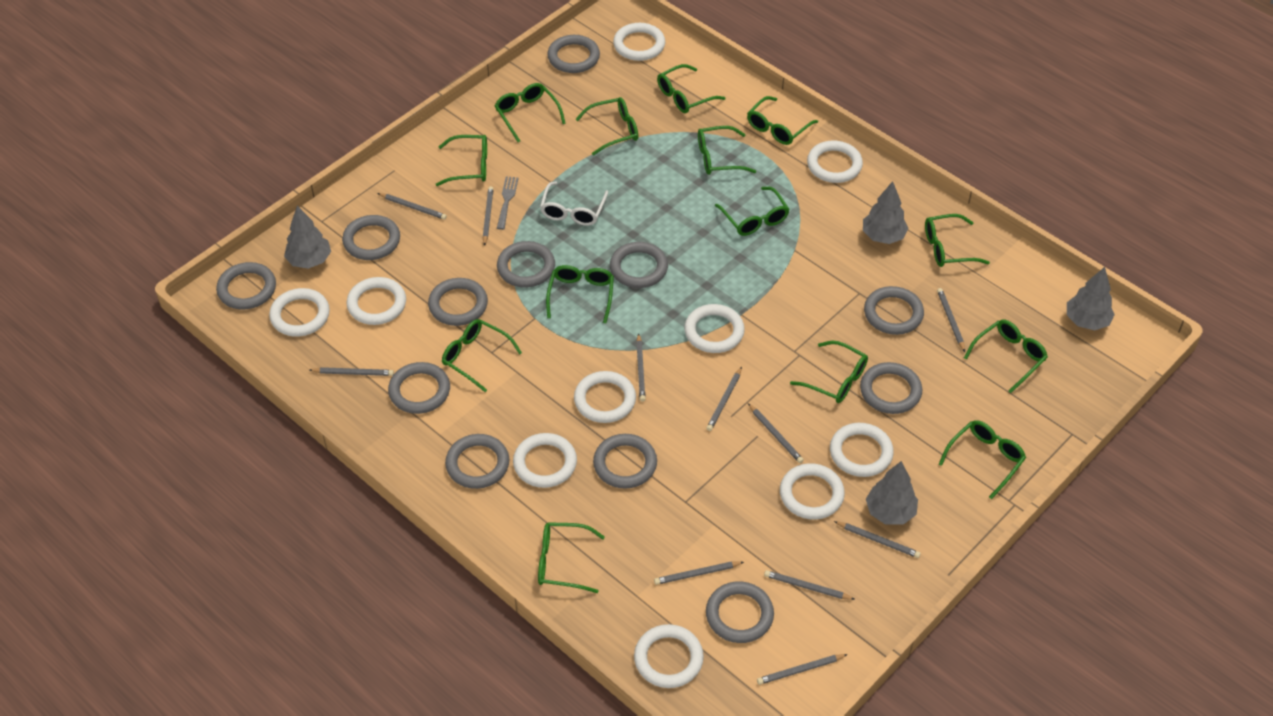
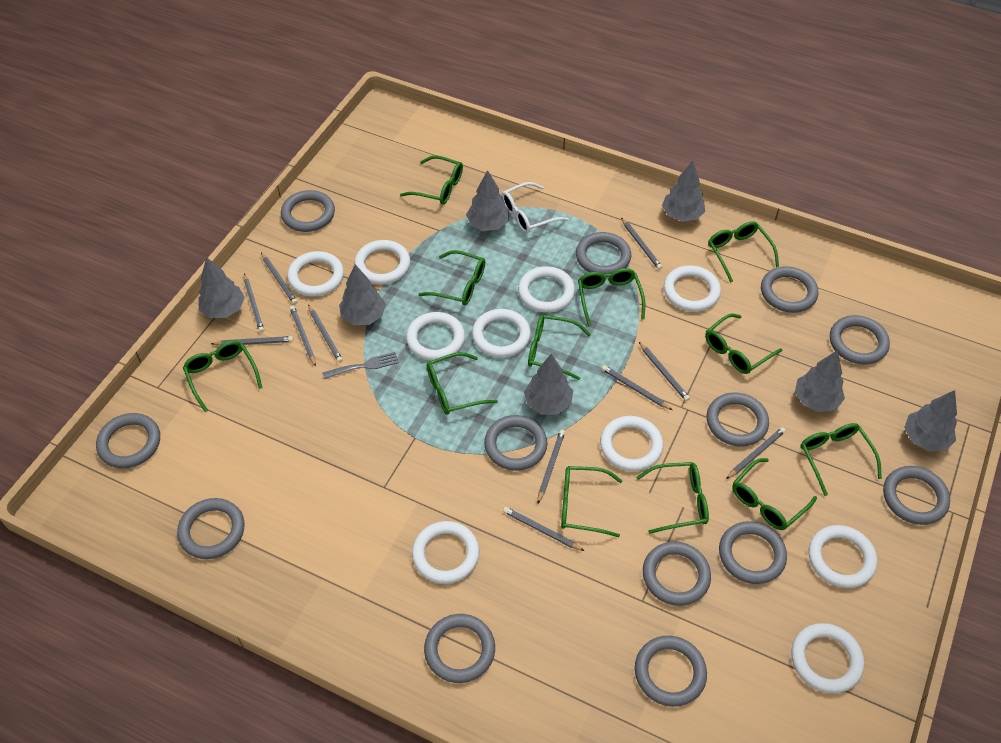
green glasses: [436,135,487,186] [442,319,522,392] [495,83,566,142] [538,522,605,593] [546,265,614,323] [575,97,638,155] [657,64,726,113] [698,126,756,175] [715,187,789,236] [747,96,818,145] [790,341,868,403] [925,214,990,267] [939,420,1026,499] [964,320,1048,393] = 14 -> [183,341,262,412] [400,155,463,205] [418,250,485,306] [427,352,498,415] [528,315,591,380] [561,466,623,537] [578,268,645,326] [636,462,709,534] [705,313,782,374] [708,221,779,283] [732,458,817,530] [800,423,882,496] = 12
grey ring: [216,262,276,310] [342,215,400,260] [388,362,450,414] [428,278,488,326] [445,434,510,489] [497,241,555,288] [547,35,600,73] [593,434,657,489] [610,242,668,288] [706,581,774,643] [860,362,922,414] [864,286,924,335] = 12 -> [96,413,160,468] [177,498,245,559] [281,190,335,232] [424,614,495,683] [484,415,548,471] [576,232,631,274] [635,636,707,707] [643,542,711,606] [707,392,769,447] [719,521,787,584] [761,266,818,313] [830,315,890,364] [883,466,950,525] = 13
grey tree: [284,206,331,269] [863,181,909,244] [866,461,918,525] [1067,267,1115,331] = 4 -> [198,257,245,318] [339,264,386,325] [466,170,509,231] [524,353,573,415] [662,161,705,222] [795,350,845,412] [904,390,957,451] = 7

